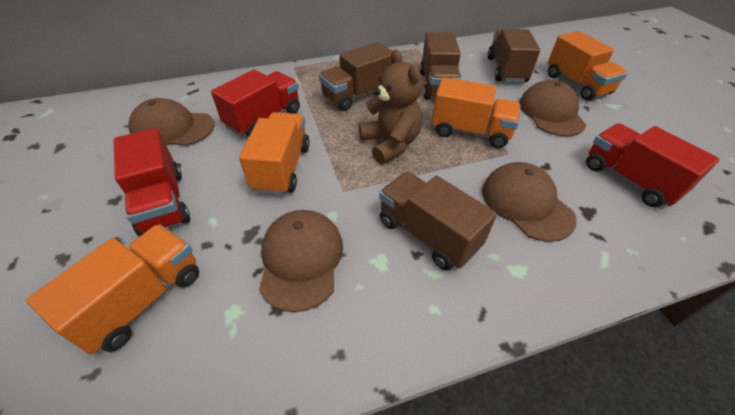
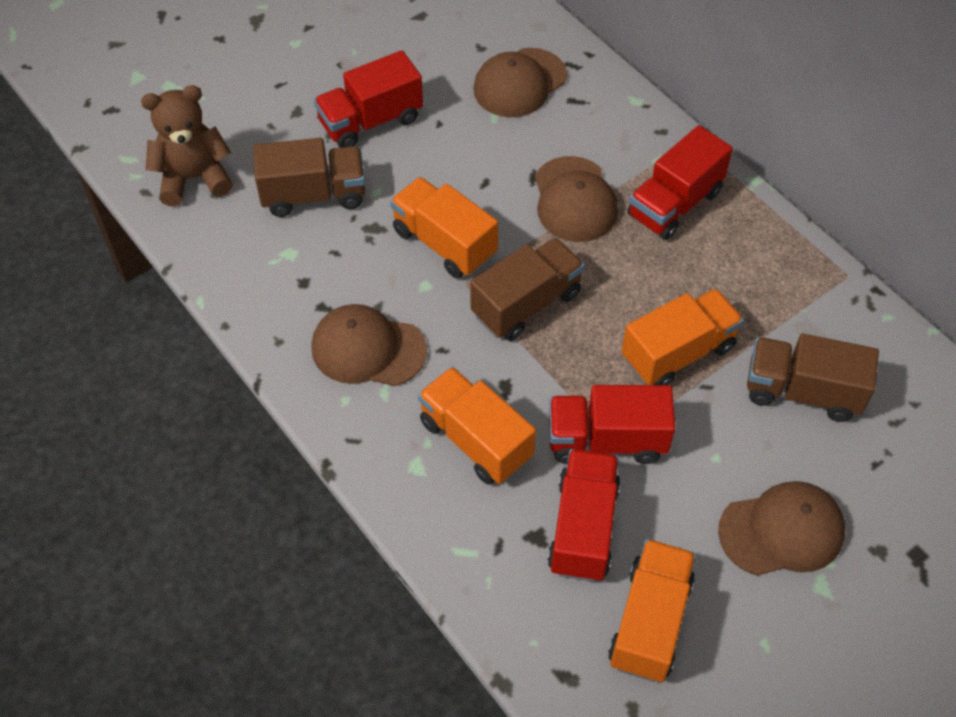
brown truck: [319,42,393,111] [379,172,497,270] [420,32,461,100] [488,29,540,83] = 4 -> [253,138,365,217] [470,237,585,341] [747,334,879,422] = 3
red truck: [113,128,190,236] [211,70,300,137] [586,123,720,207] = 3 -> [314,50,423,148] [548,449,621,582] [549,385,676,464] [627,125,733,240] = 4

